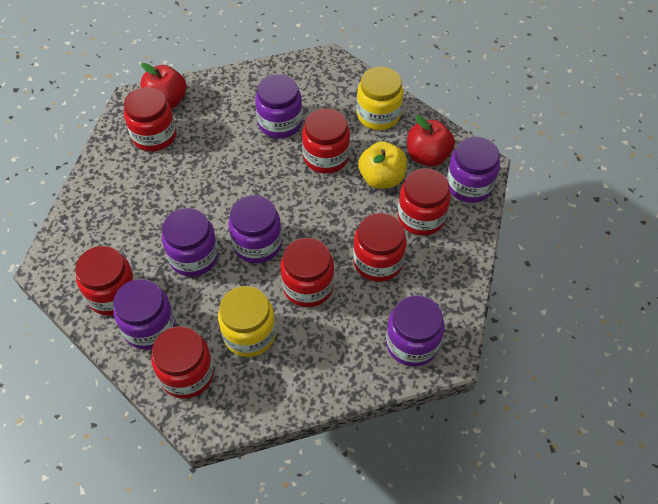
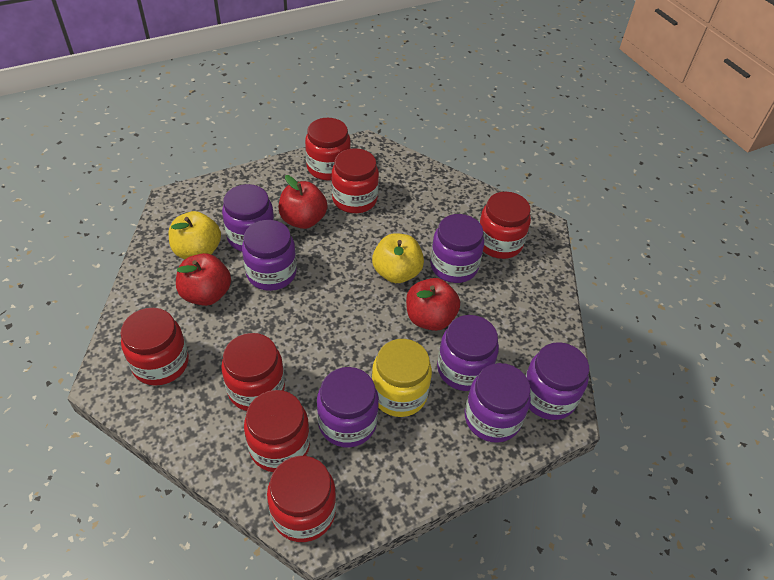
purple jar: [113,279,175,350] [162,208,218,277] [229,195,282,263] [255,74,303,138] [386,295,445,367] [447,137,500,203] = 6 -> [222,184,274,252] [242,220,297,291] [317,367,379,447] [430,214,484,283] [437,315,499,391] [465,363,531,443] [525,342,589,420] = 7
red apple: [140,63,186,109] [407,115,455,167] = 2 -> [176,253,231,306] [279,175,328,229] [406,278,460,331] = 3
yellow apple: [358,141,407,189] = 1 -> [168,211,221,259] [372,233,424,283] = 2
yellow jar: [218,286,276,357] [357,67,404,130] = 2 -> [372,339,432,417] = 1

